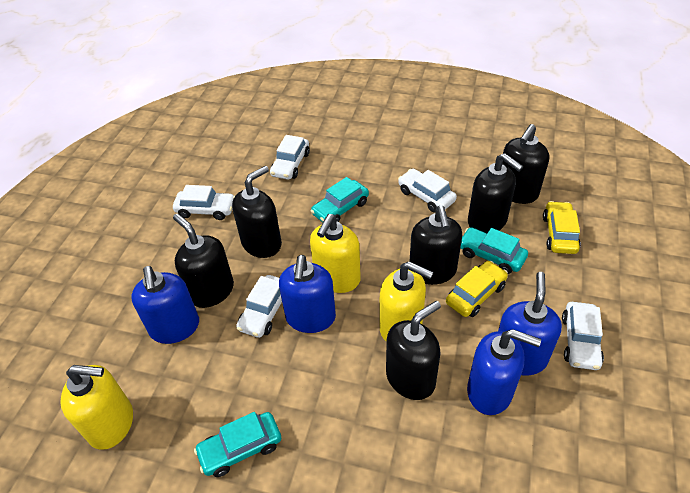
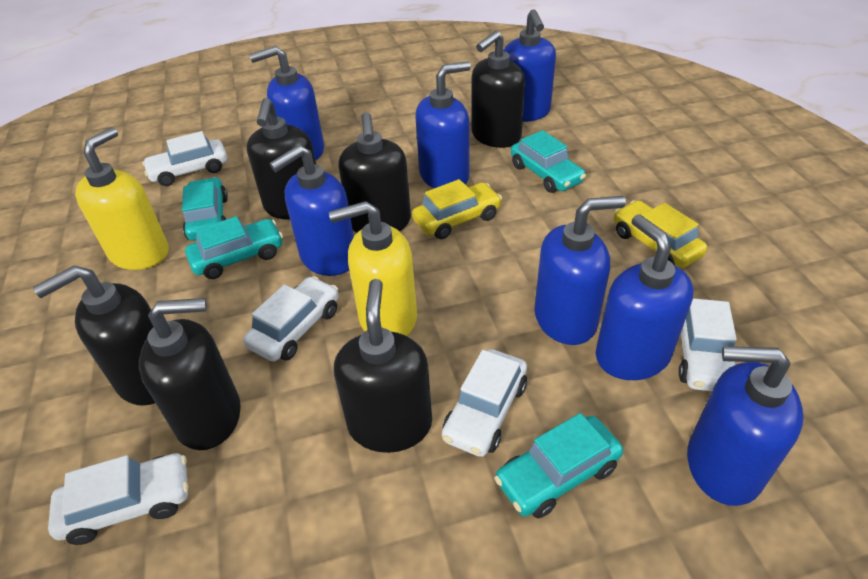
blue soap dispenser: [131,266,199,344] [279,255,336,333] [467,329,541,415] [498,272,562,376] = 4 -> [249,46,324,160] [269,145,354,276] [415,61,471,188] [503,9,556,122] [534,196,626,345] [596,214,693,380] [687,346,804,506] = 7
turquoise car: [194,412,281,477] [311,177,369,222] [461,227,528,274] = 3 -> [182,177,228,241] [185,216,283,279] [494,413,623,518] [511,130,586,193] = 4
yellow soap dispenser: [60,365,133,450] [310,214,361,293] [380,262,433,342] = 3 -> [75,127,169,270] [329,201,417,336] = 2

